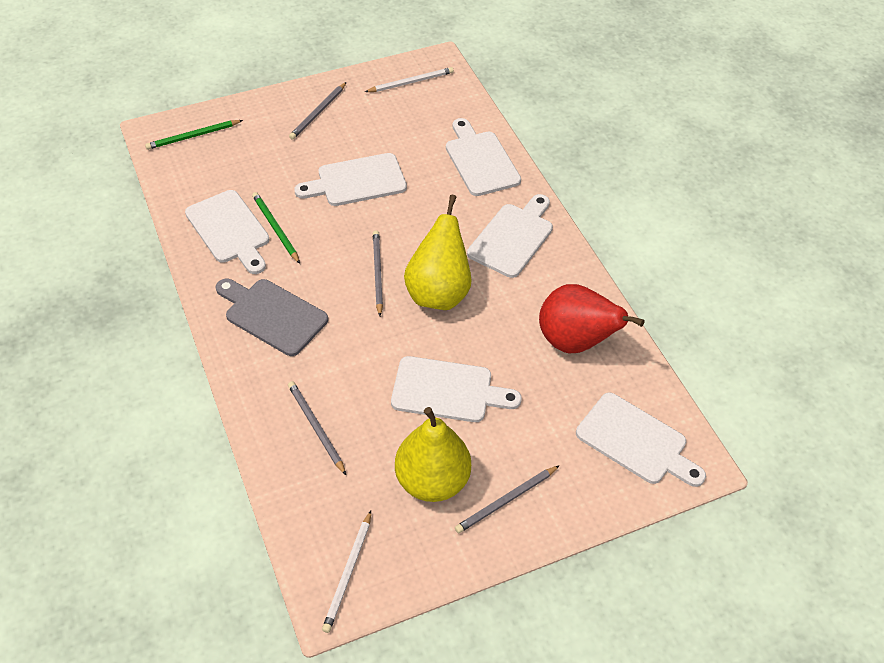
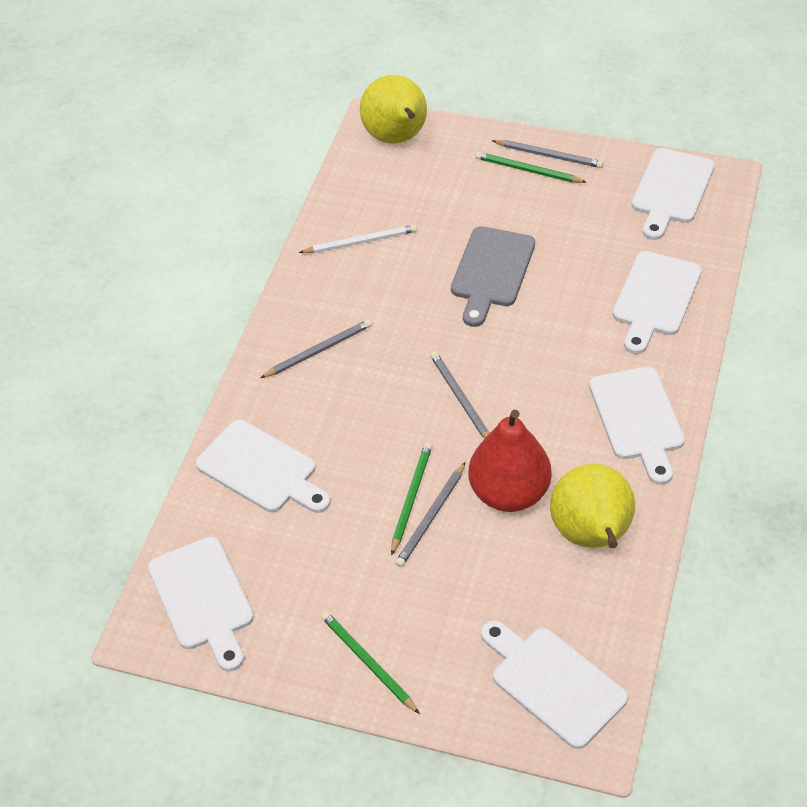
green pencil: [145,120,243,150] [252,192,300,264] = 2 -> [321,611,420,714] [391,443,432,556] [475,152,587,183] = 3
white pencil: [322,511,371,633] [365,67,454,92] = 2 -> [299,225,417,253] = 1

